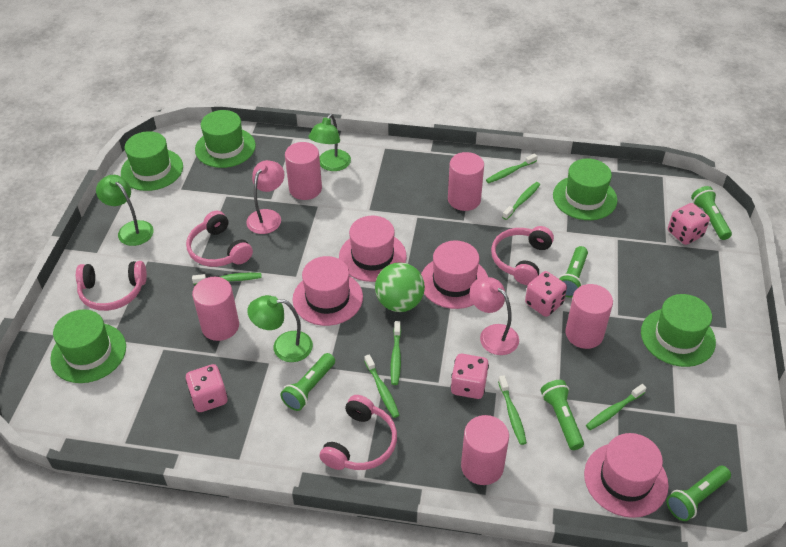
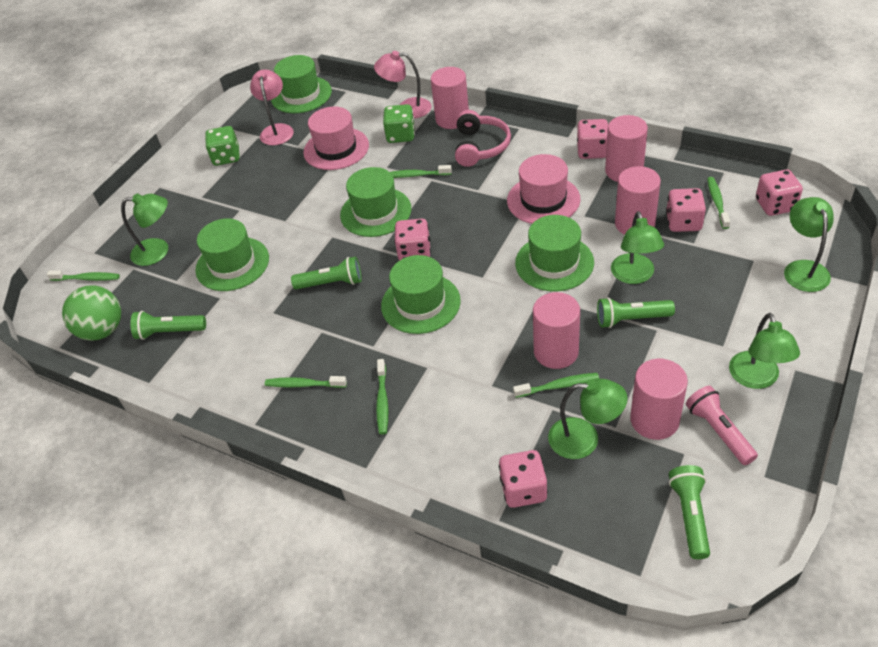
green dice: none = 0 -> [205,126,240,166] [383,104,415,143] = 2
green flashlight: [280,353,335,411] [540,380,584,450] [558,246,588,298] [666,466,731,521] [691,186,732,240] = 5 -> [130,311,206,340] [291,257,362,289] [597,297,675,328] [669,465,710,559] = 4
green lamp: [96,175,154,246] [247,295,313,362] [308,114,351,171] = 3 -> [121,193,168,266] [548,379,628,459] [611,211,664,284] [729,313,800,389] [784,197,834,292] = 5
green toothbrush: [192,272,262,285] [364,354,399,418] [390,321,401,385] [486,153,538,183] [498,375,527,445] [502,182,540,220] [586,384,647,430] = 7 -> [47,270,120,281] [265,376,347,388] [376,359,388,435] [390,165,452,178] [513,373,599,398] [707,177,730,229] = 6
pink dice: [186,364,228,412] [451,354,489,399] [525,271,567,317] [668,203,710,245] = 4 -> [394,219,431,261] [499,450,548,508] [577,119,608,159] [666,188,706,232] [756,170,803,216] = 5
pink flashlight: none = 0 -> [686,386,758,465] = 1
pink hat: [292,256,363,326] [339,216,407,282] [421,240,488,309] [584,433,669,518] = 4 -> [303,107,369,170] [507,154,580,224] = 2
pink headphones: [76,261,147,311] [186,211,253,267] [319,395,397,470] [491,226,554,285] = 4 -> [455,110,511,167] = 1

